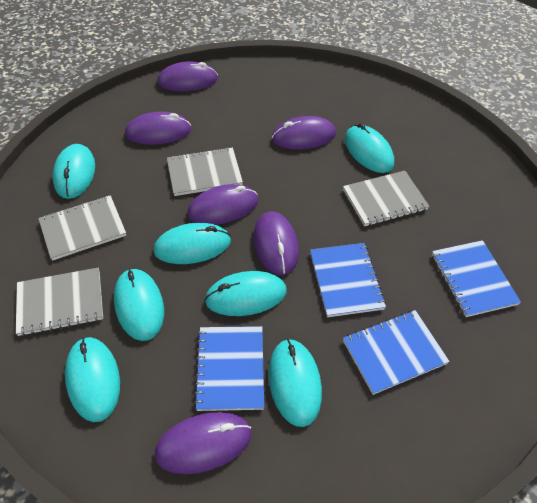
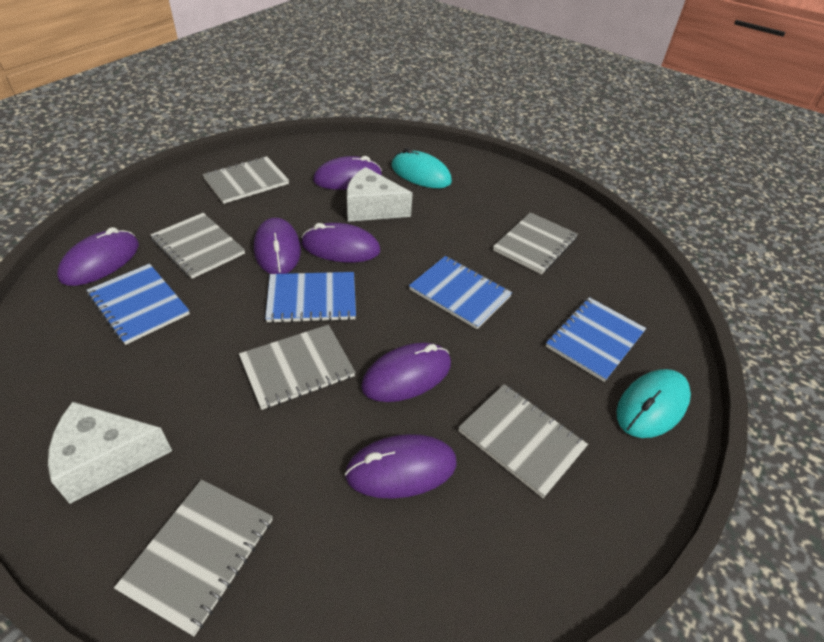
grey notebook: [16,267,103,336] [38,195,126,261] [167,147,243,196] [343,171,430,226] = 4 -> [114,480,273,636] [150,213,245,279] [202,156,289,204] [239,325,355,410] [458,384,588,498] [493,212,578,275] = 6
turquoise mouse: [53,144,95,199] [65,337,120,422] [114,268,164,341] [153,223,231,264] [204,271,286,316] [268,339,322,427] [345,123,394,173] = 7 -> [392,148,452,188] [617,369,691,438] = 2
white cheese: none = 0 -> [48,402,172,504] [347,167,413,222] = 2

